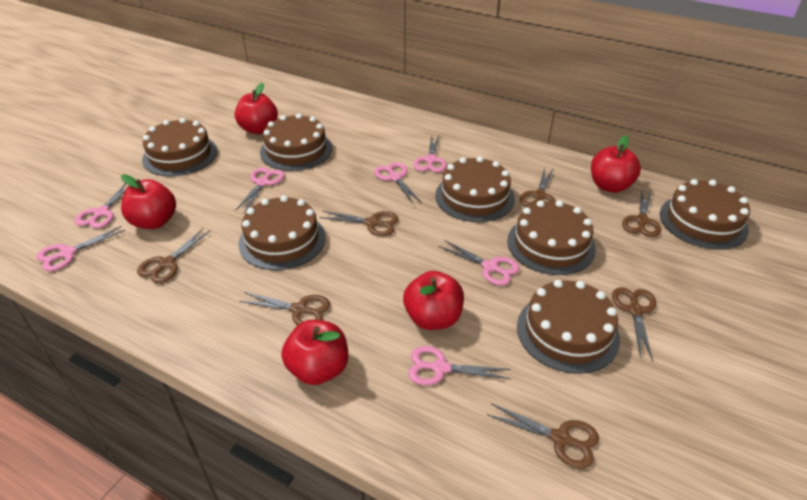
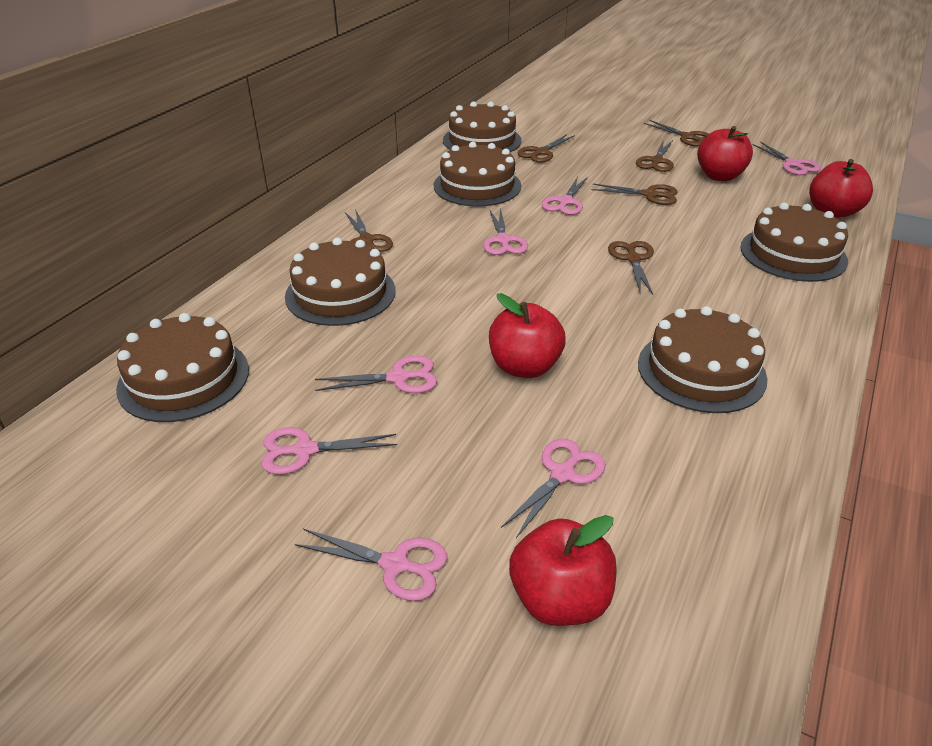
brown cake: [142,118,217,176] [238,195,326,270] [260,113,332,171] [435,156,515,222] [507,200,596,275] [517,280,620,374] [660,179,750,250] = 7 -> [116,313,249,422] [285,238,396,326] [434,142,521,207] [443,102,522,152] [638,306,767,413] [740,203,848,282] = 6
brown scissors: [137,229,211,283] [239,292,330,325] [320,211,398,236] [486,403,599,469] [520,168,556,207] [612,287,656,361] [622,190,661,237] = 7 -> [345,209,393,252] [517,134,575,163] [591,184,678,205] [608,241,654,295] [636,139,674,172] [644,120,709,146] = 6
red apple: [121,174,176,229] [235,83,278,134] [281,320,348,385] [403,271,464,330] [591,135,641,193] = 5 -> [489,293,566,378] [509,515,617,626] [697,126,753,181] [809,159,873,218] = 4

